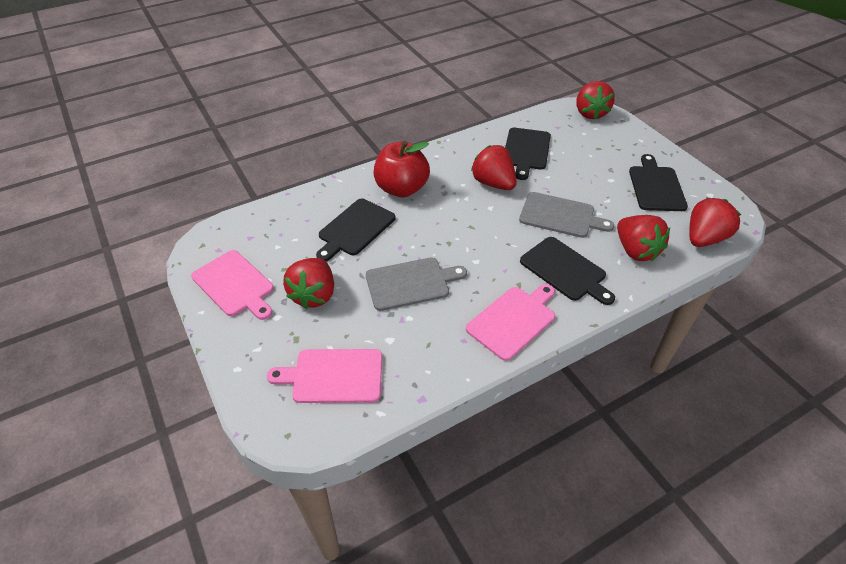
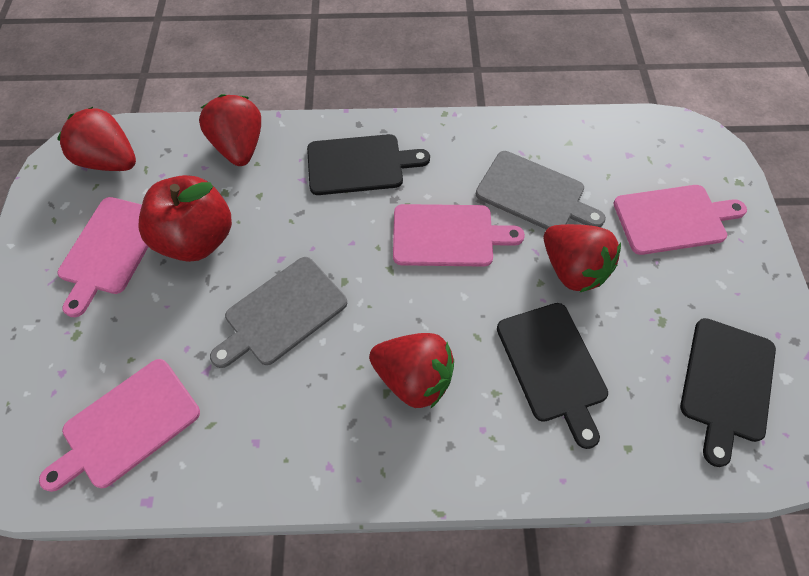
black cutting board: [316,198,395,261] [505,128,551,180] [520,237,615,305] [629,154,688,211] = 4 -> [307,134,430,195] [497,303,608,449] [680,318,776,467] = 3
pink cutting board: [191,250,274,320] [267,349,382,403] [466,284,555,361] = 3 -> [39,359,200,492] [58,197,149,317] [393,204,525,267] [613,185,747,255] = 4
red strawberry: [283,258,334,309] [471,145,517,190] [576,81,615,119] [617,215,670,261] [689,197,741,247] = 5 -> [57,107,136,171] [199,94,261,166] [369,333,454,408] [544,224,621,293] = 4

